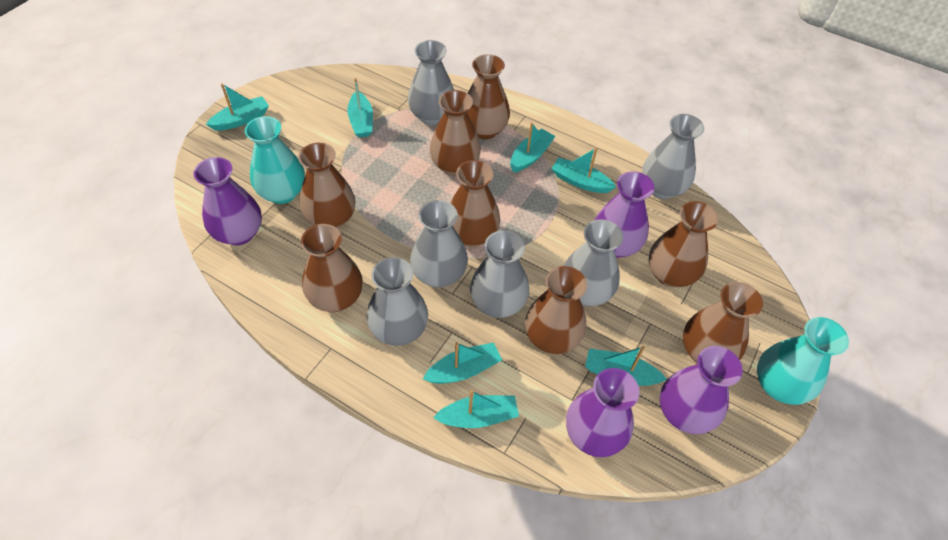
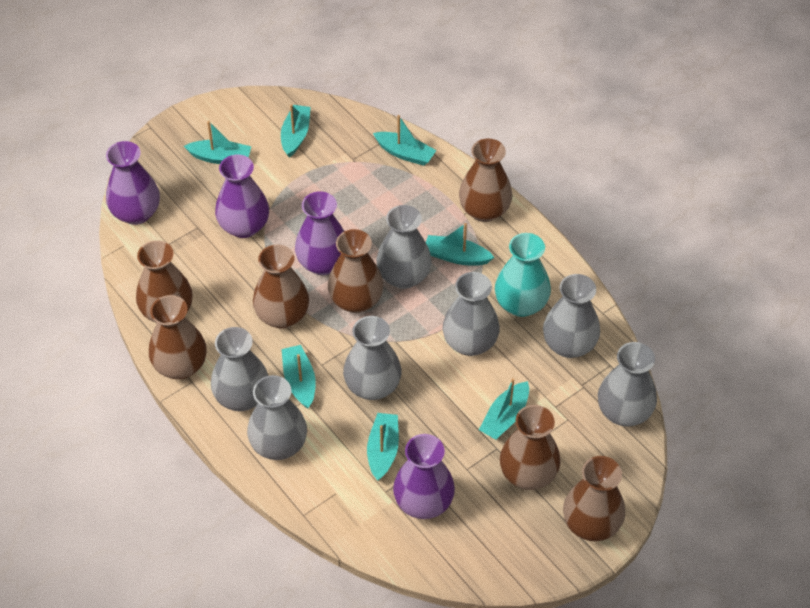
brown vase: [298,143,355,229] [301,224,363,312] [430,90,481,176] [450,160,500,247] [467,54,510,139] [525,266,587,354] [649,201,719,287] [683,282,763,363] = 8 -> [136,240,193,323] [149,295,207,379] [253,244,309,329] [328,229,384,313] [459,138,512,222] [500,405,560,490] [563,456,625,541] = 7
grey vase: [367,257,428,346] [408,40,454,125] [410,200,468,288] [470,230,529,318] [564,219,623,306] [642,114,704,199] = 6 -> [211,327,268,411] [247,375,307,460] [343,316,402,400] [376,205,432,289] [443,272,500,356] [543,274,600,358] [598,342,657,426] = 7
turquoise vase: [245,116,305,204] [757,317,849,405] = 2 -> [495,233,551,317] = 1

